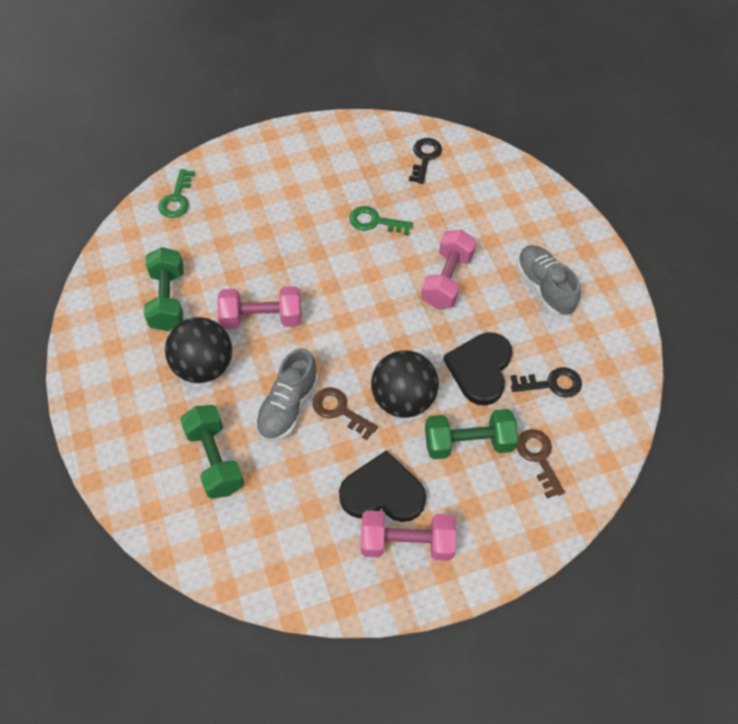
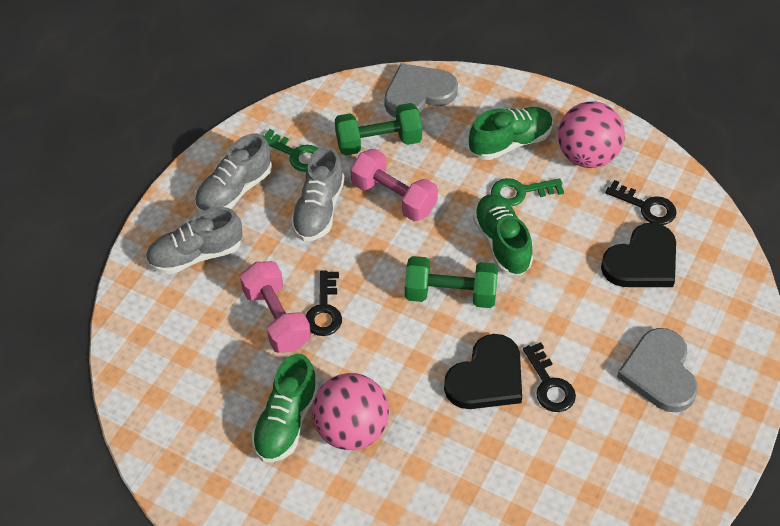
black ball: [165,317,232,383] [371,350,439,418] = 2 -> none = 0
black key: [409,138,442,184] [511,367,582,398] = 2 -> [305,270,342,336] [523,342,576,412] [605,180,677,225] = 3
brown key: [313,387,378,440] [516,429,565,499] = 2 -> none = 0
green dumbbell: [144,247,184,331] [180,405,244,499] [425,409,518,459] = 3 -> [335,103,422,156] [405,256,498,308] = 2
green shoe: none = 0 -> [251,354,318,462] [469,107,553,160] [473,195,533,276] = 3
grey heart: none = 0 -> [384,63,458,118] [617,328,698,412] = 2
grey shoe: [255,348,319,442] [517,245,580,316] = 2 -> [145,207,242,274] [195,134,272,213] [291,147,345,241] = 3
pink ball: none = 0 -> [312,373,389,450] [558,101,625,168] = 2
pink dumbbell: [217,286,301,329] [361,511,456,561] [421,230,476,309] = 3 -> [240,261,311,353] [351,148,438,221] = 2

